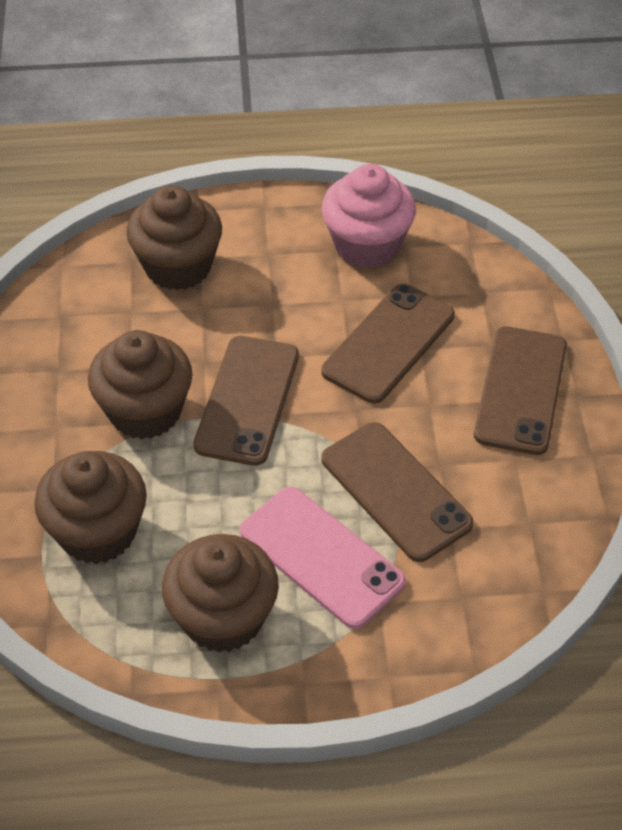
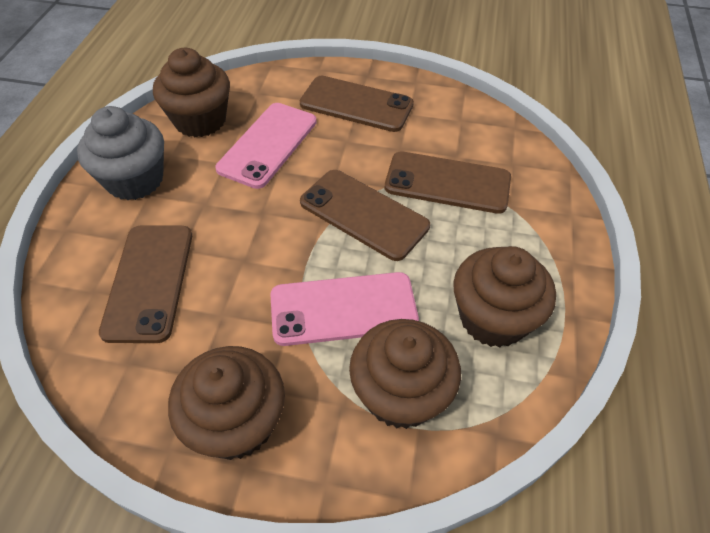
grey cupcake: none = 0 -> [77,106,164,200] = 1
pink cupcake: [322,164,416,268] = 1 -> none = 0
pink phone: [240,487,406,629] = 1 -> [215,103,317,189] [270,272,419,346] = 2

